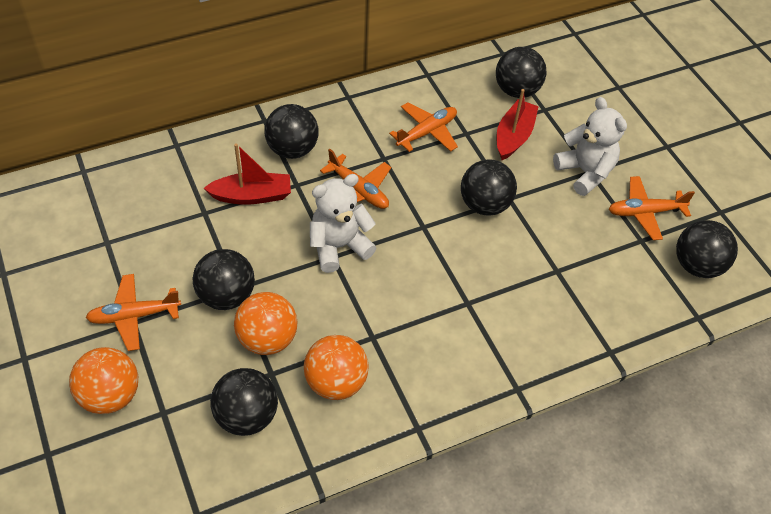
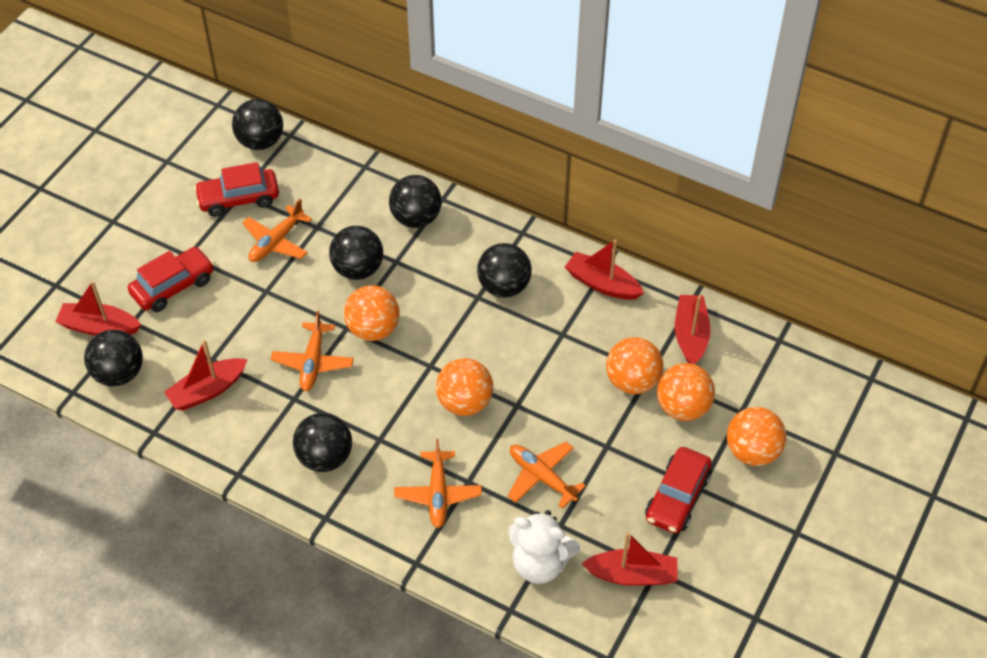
orange ball: [69,347,138,414] [234,292,298,355] [304,335,369,400] = 3 -> [344,285,400,341] [436,358,493,416] [606,337,663,394] [657,363,715,421] [727,407,786,466] = 5
red boat: [203,143,291,205] [497,89,539,160] = 2 -> [55,281,141,336] [164,340,248,411] [565,239,644,300] [582,532,677,586] [675,295,711,364] = 5
red car: none = 0 -> [128,247,214,312] [194,162,279,217] [645,447,712,534] = 3
white teddy bear: [310,174,376,273] [553,97,627,196] = 2 -> [508,510,580,584] = 1

